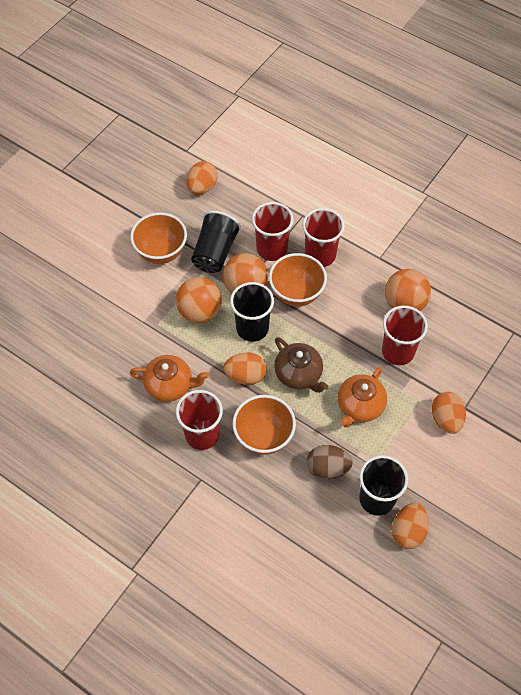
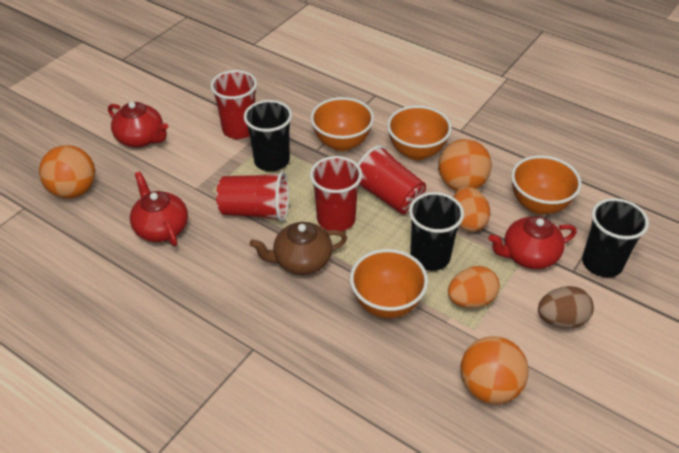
orange bowl: [130,212,187,264] [233,395,296,455] [269,253,327,306] = 3 -> [310,97,374,151] [350,249,428,318] [387,105,452,160] [511,155,582,214] = 4
orange egg: [186,161,217,195] [223,352,267,385] [392,503,429,549] [431,392,466,434] = 4 -> [448,266,500,308] [454,186,490,232] = 2
orange teapot: [130,355,209,402] [337,367,387,427] = 2 -> none = 0
red teapot: none = 0 -> [108,102,169,147] [130,172,188,246] [488,216,577,269] = 3

